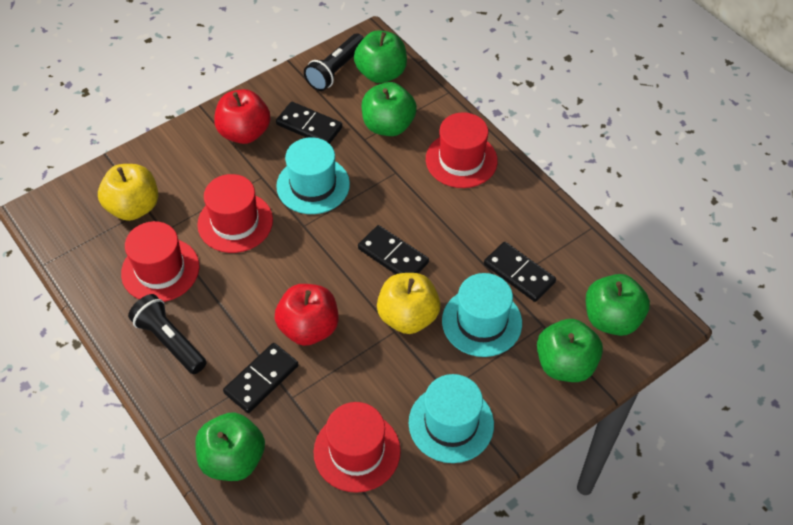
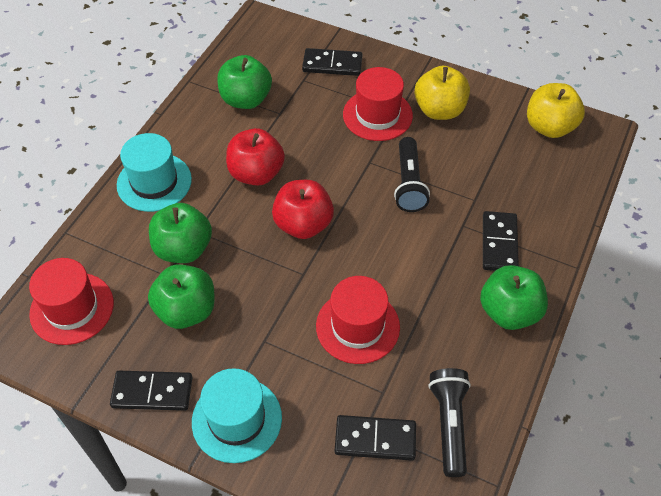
green apple: [195,412,265,481] [354,30,407,83] [361,82,417,136] [537,319,603,382] [586,274,650,336] = 5 -> [148,264,215,329] [149,203,212,263] [217,55,272,109] [480,265,548,330] = 4
red hat: [121,221,199,302] [197,174,273,253] [314,402,401,493] [426,112,498,188] = 4 -> [29,258,114,345] [316,276,400,364] [343,67,413,141] = 3
turquoise hat: [276,137,350,214] [409,374,494,463] [442,273,522,357] = 3 -> [117,133,192,212] [192,368,282,463] = 2

